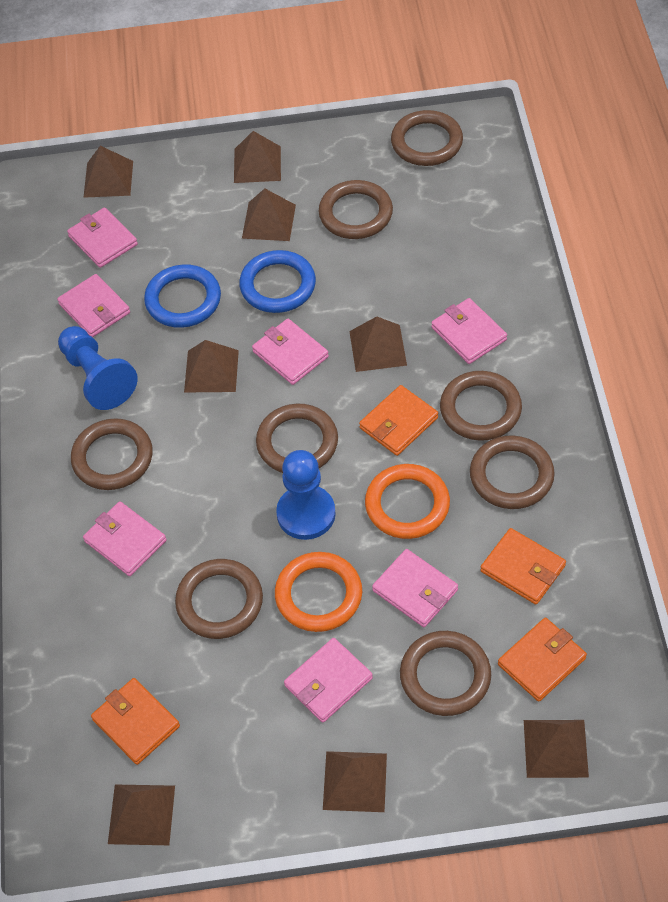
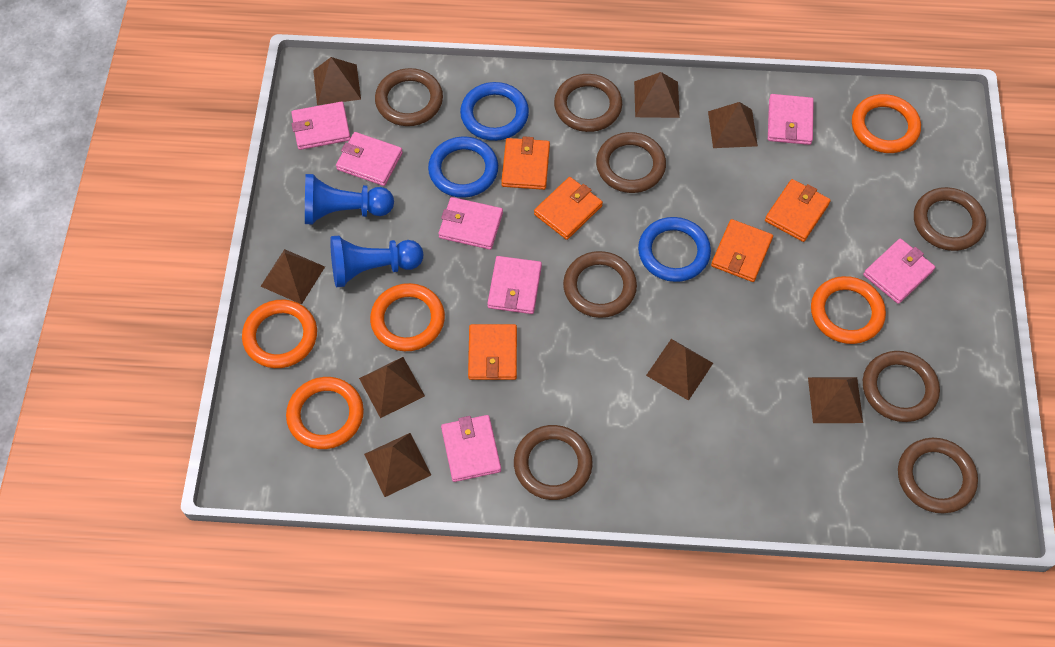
blue ring: [144,264,221,328] [239,250,316,313] = 2 -> [428,136,498,198] [460,82,529,141] [638,217,711,282] = 3
orange ring: [275,552,362,632] [365,464,450,539] = 2 -> [242,300,317,368] [286,377,364,449] [370,283,445,351] [811,276,886,344] [852,94,921,153] = 5
orange wallet: [91,678,180,765] [359,385,438,456] [480,528,566,605] [498,617,587,702] = 4 -> [468,324,517,380] [501,136,550,190] [534,177,603,240] [711,219,773,282] [765,179,831,242] = 5

